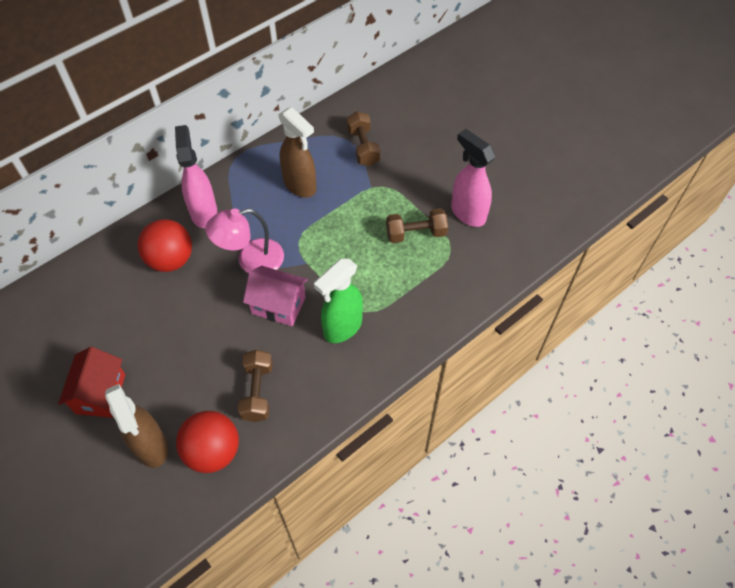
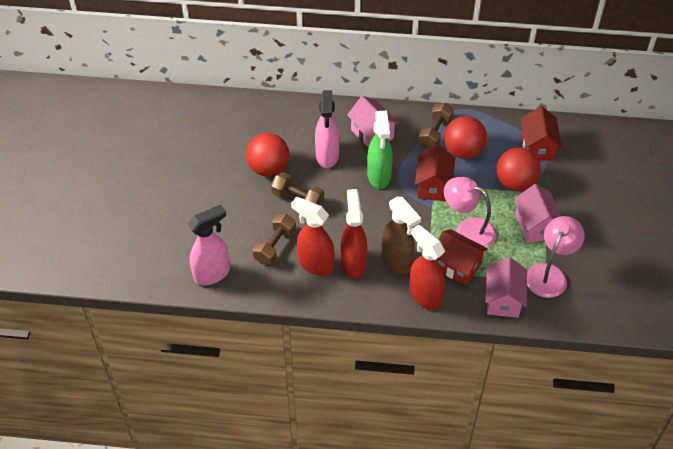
brown spray bottle: [105,384,168,468] [279,107,317,198] = 2 -> [381,197,421,274] = 1
pink house: [243,266,308,326] = 1 -> [347,96,399,148] [485,257,527,318] [514,184,561,243] = 3
pink lamp: [205,208,284,273] = 1 -> [444,177,496,248] [527,216,585,298] = 2
red ball: [138,219,192,272] [176,411,239,473] = 2 -> [246,133,289,176] [444,116,487,159] [496,147,541,191] = 3
red house: [58,347,126,418] = 1 -> [415,144,455,201] [437,229,488,286] [521,106,562,161] = 3
red spray bottle: none = 0 -> [291,197,335,276] [341,189,367,279] [409,225,445,310] = 3

